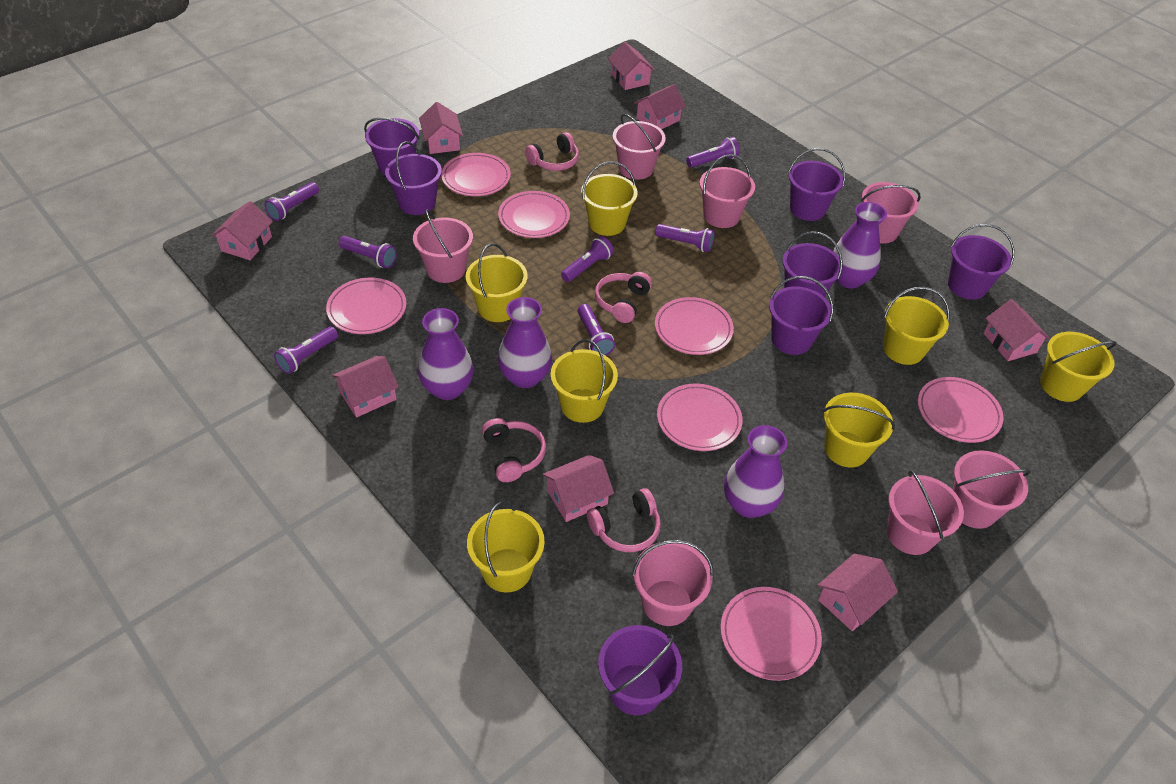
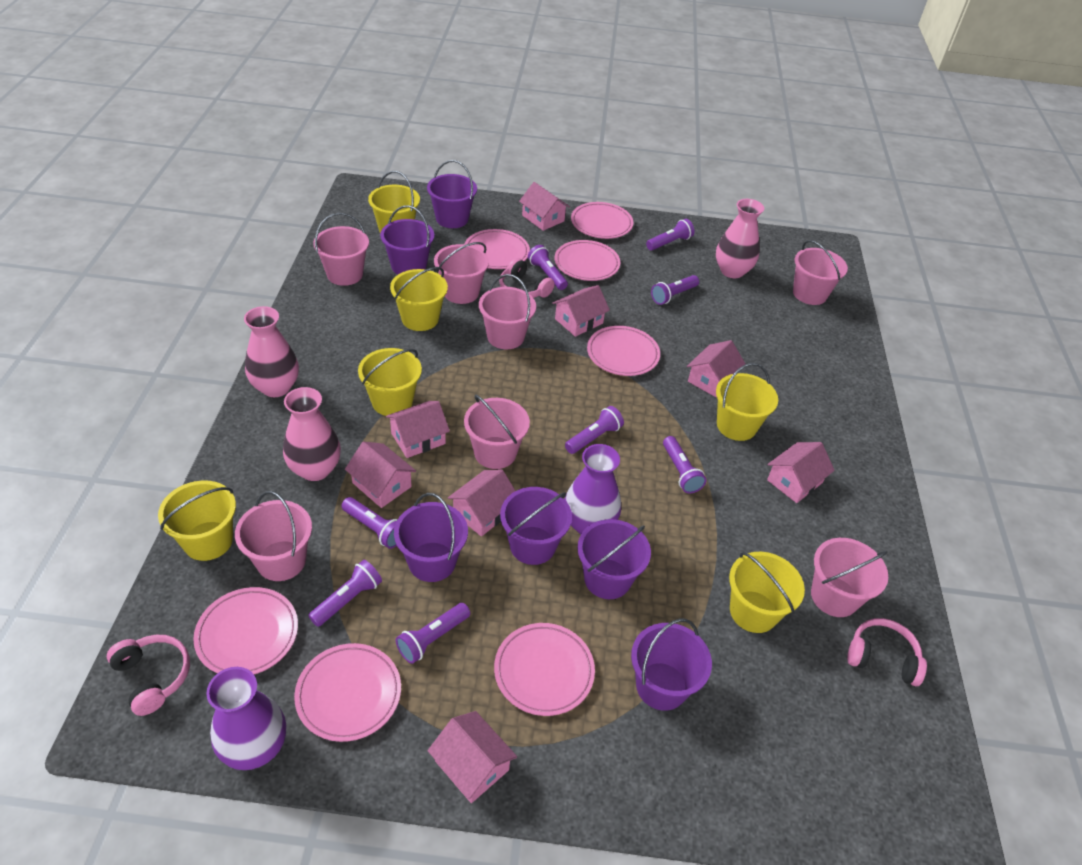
pink headphones: [482,418,546,482] [525,132,579,171] [587,488,661,552] [595,272,652,323] = 4 -> [107,635,190,716] [499,258,555,298] [847,618,927,686] = 3
pink vase: none = 0 -> [244,306,299,397] [283,387,341,481] [716,199,764,278] = 3
purple bucket: [364,118,420,176] [385,141,442,215] [598,625,682,716] [769,276,833,355] [782,231,843,297] [788,148,846,221] [948,224,1014,300] = 7 -> [380,205,434,275] [394,493,468,582] [427,160,477,228] [500,487,572,565] [577,519,651,599] [631,618,712,711] = 6
purple flashlight: [265,182,319,221] [274,327,338,374] [339,236,397,268] [561,236,614,282] [578,304,615,356] [655,224,715,252] [686,137,740,168] = 7 -> [308,560,382,627] [341,497,398,549] [396,603,470,664] [528,245,568,290] [565,406,624,454] [646,219,695,251] [651,275,699,305] [663,436,706,493] = 8
purple vase: [418,308,474,400] [498,297,552,388] [724,425,787,518] [833,202,887,289] = 4 -> [206,667,286,770] [565,444,621,534] = 2
yellow bucket: [466,243,528,322] [467,502,545,593] [551,339,618,423] [581,161,638,236] [823,393,895,467] [883,287,950,365] [1040,332,1117,402] = 7 -> [158,480,236,561] [358,348,422,416] [368,171,420,233] [390,267,448,331] [716,363,778,441] [729,552,805,633] = 6

